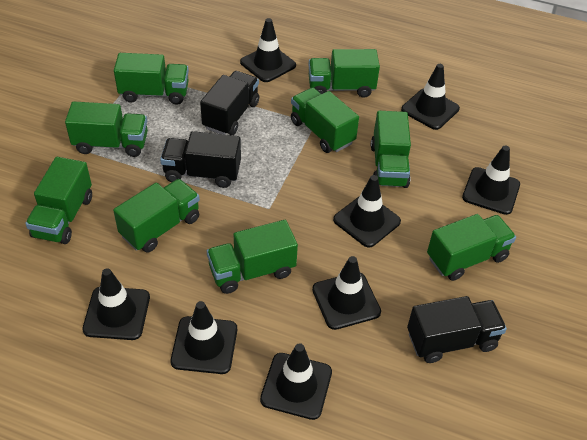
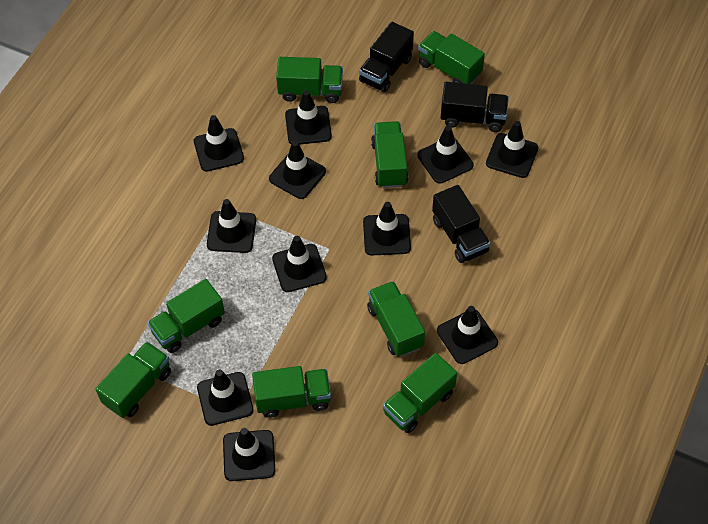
black traffic cone: [82,268,150,340] [171,301,237,374] [240,18,296,82] [260,343,332,420] [312,256,381,330] [333,175,401,248] [401,64,460,130] [462,146,520,215] = 8 -> [194,115,244,172] [197,369,254,426] [207,199,256,253] [223,428,276,481] [269,141,326,199] [272,236,327,292] [285,90,332,145] [363,202,411,255] [417,126,474,184] [437,306,498,364] [486,121,538,178] = 11
green truck: [25,157,92,244] [65,101,148,157] [113,179,200,253] [114,53,189,105] [207,220,298,294] [291,88,359,153] [308,49,380,98] [371,111,411,188] [427,214,516,281] = 9 -> [96,342,171,418] [147,279,225,353] [252,366,331,418] [276,57,343,103] [367,281,425,357] [371,121,408,188] [383,353,457,433] [418,31,485,84] = 8

